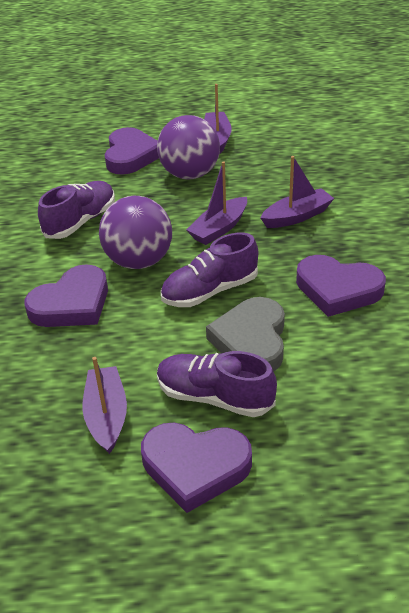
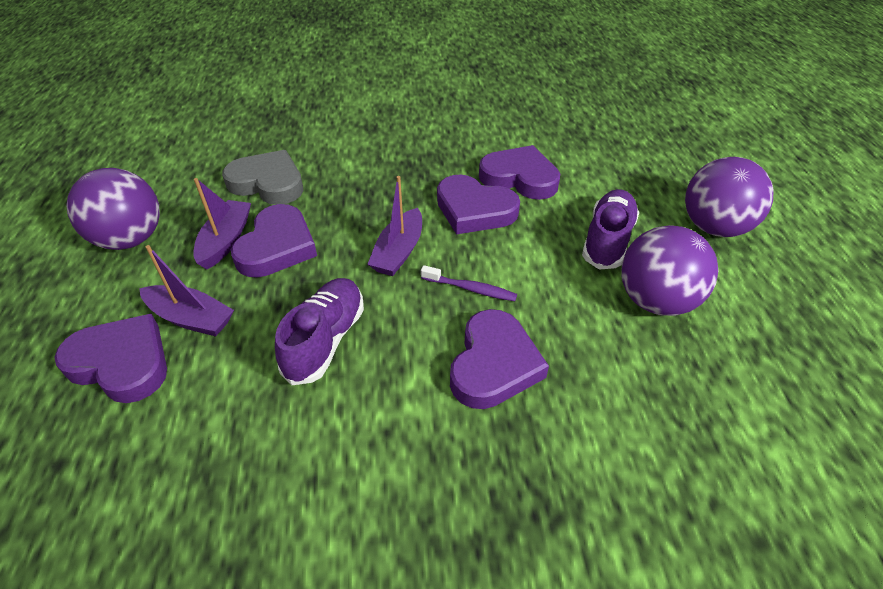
purple ball: [99,196,172,269] [157,115,220,180] = 2 -> [66,168,160,250] [621,225,718,316] [685,157,774,237] = 3
purple boat: [82,357,127,454] [186,161,247,245] [204,84,232,154] [260,156,334,228] = 4 -> [139,245,234,336] [193,178,251,269] [367,176,422,276] = 3
purple heart: [25,264,108,327] [104,127,159,175] [141,423,252,513] [296,255,386,317] = 4 -> [54,314,167,403] [231,204,317,278] [437,174,520,235] [450,309,549,409] [479,145,560,200] = 5
purple shoe: [38,181,115,239] [157,351,277,417] [161,233,258,307] = 3 -> [275,278,364,385] [582,189,639,270] = 2
purple toothbrush: none = 0 -> [421,265,517,301] = 1

